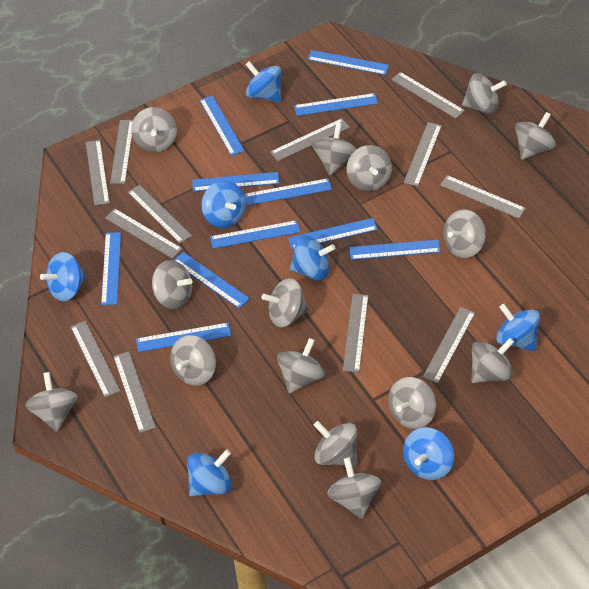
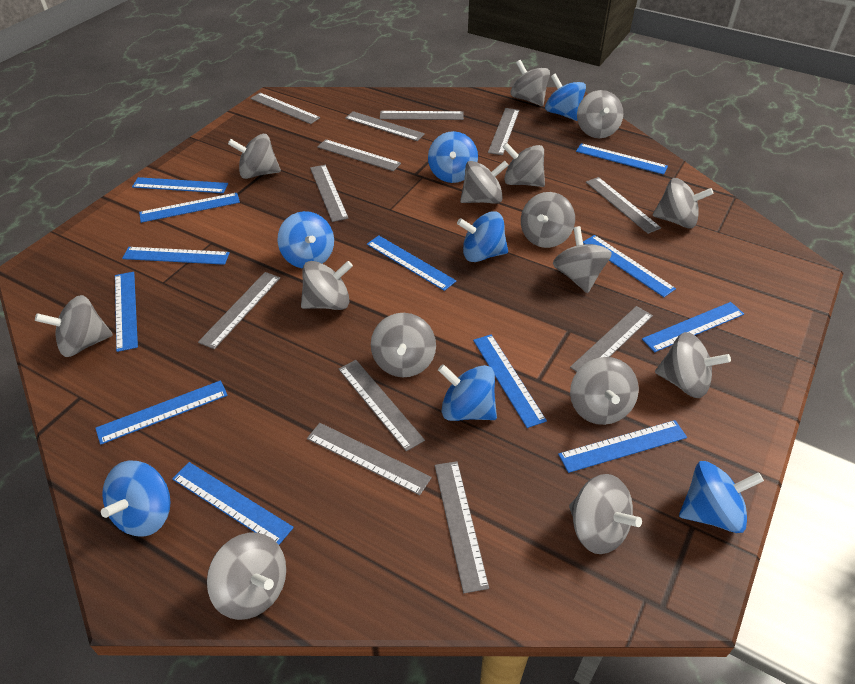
blue ruler: [101,232,121,305] [136,323,231,352] [174,252,250,309] [192,172,279,192] [200,96,245,156] [210,220,300,249] [244,178,332,206] [288,218,378,250] [294,93,378,116] [307,50,389,75] [349,240,441,260] = 11 -> [95,380,228,445] [115,272,138,352] [122,247,230,265] [132,177,228,193] [139,193,240,223] [172,462,294,545] [367,236,456,291] [473,334,547,428] [558,420,687,473] [576,143,668,175] [583,235,676,297] [642,302,744,352] = 12

